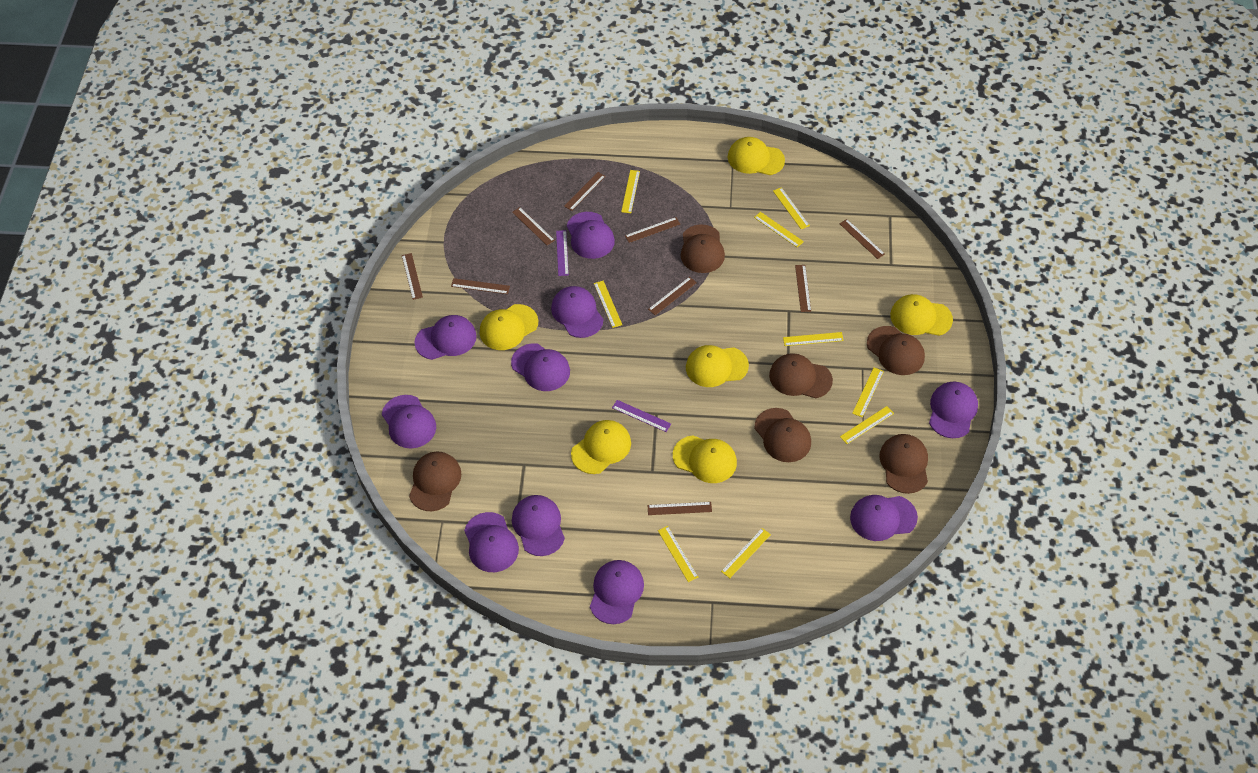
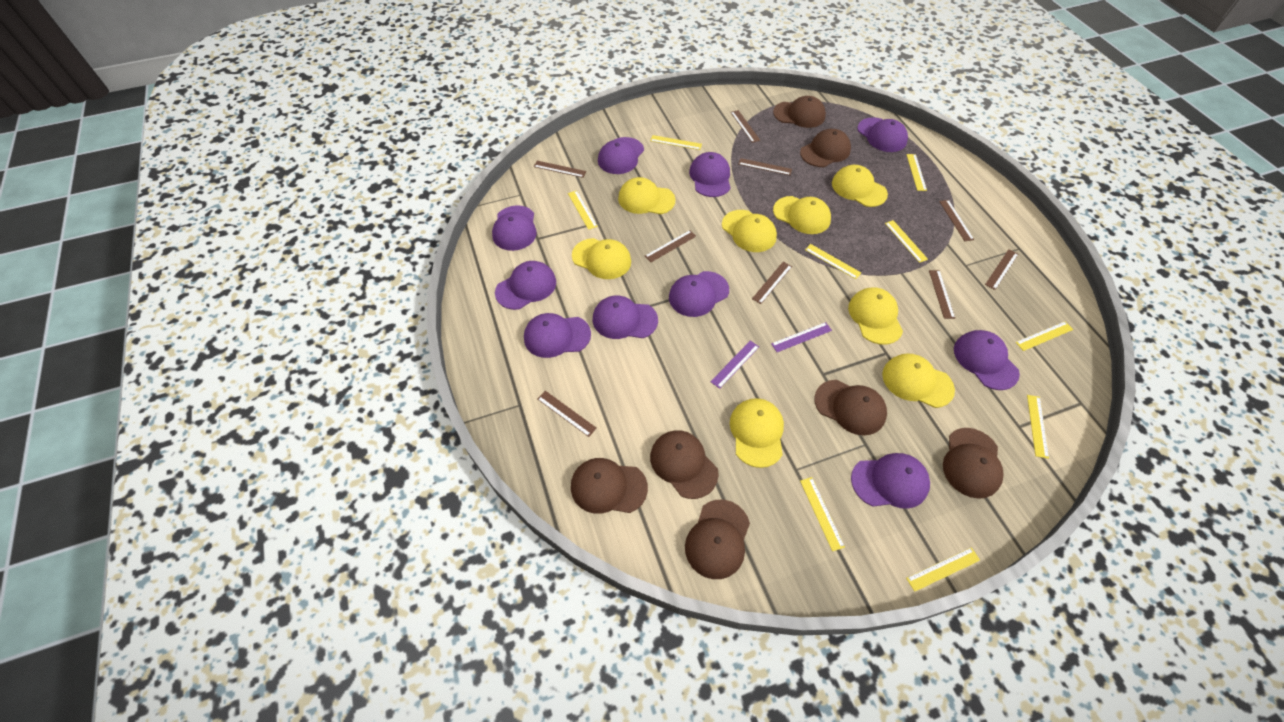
brown cap: [409,452,461,511] [681,224,725,273] [754,408,811,462] [769,353,833,398] [867,326,925,375] [880,434,928,494] = 6 -> [571,458,648,514] [650,430,719,499] [685,500,750,579] [773,96,826,128] [800,129,851,167] [814,380,887,435] [943,428,1004,499] = 7
yellow cap: [480,304,538,350] [571,420,631,474] [673,435,737,483] [686,345,749,387] [728,137,785,175] [890,294,953,336] = 6 -> [572,238,631,279] [618,177,675,214] [722,210,777,252] [730,398,784,468] [773,196,831,234] [832,165,888,207] [848,288,903,345] [882,353,955,408] = 8

